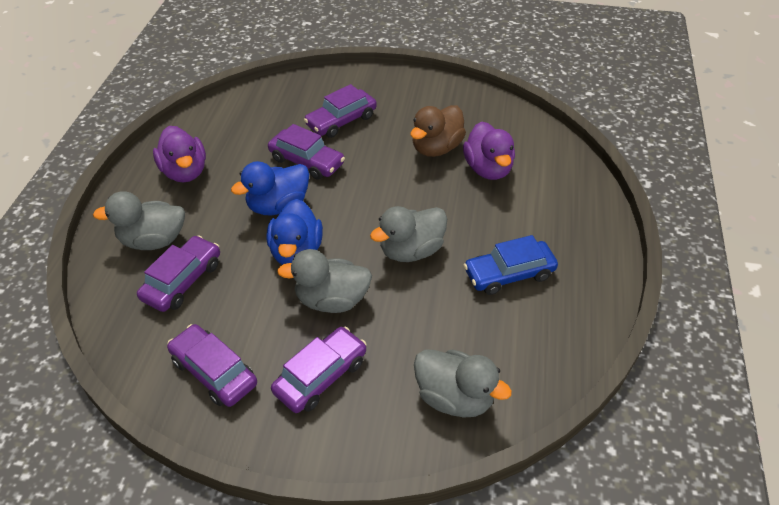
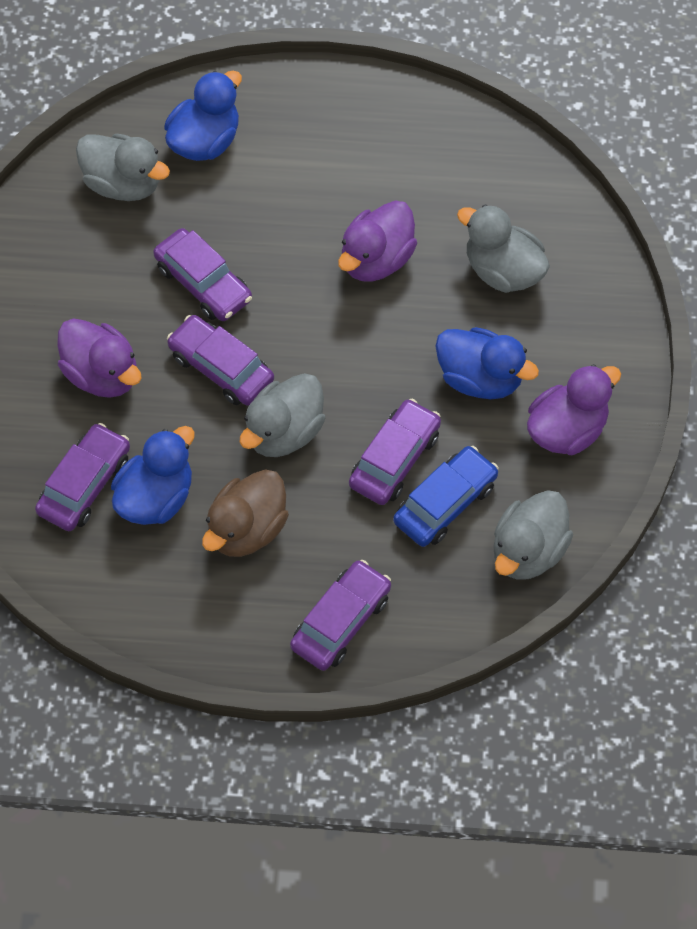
blue duck: [231,161,309,215] [267,199,323,265] = 2 -> [111,426,195,525] [164,71,242,161] [436,327,539,399] = 3
purple duck: [153,126,206,183] [463,121,515,180] = 2 -> [57,318,142,398] [338,200,417,282] [527,364,621,455] = 3

